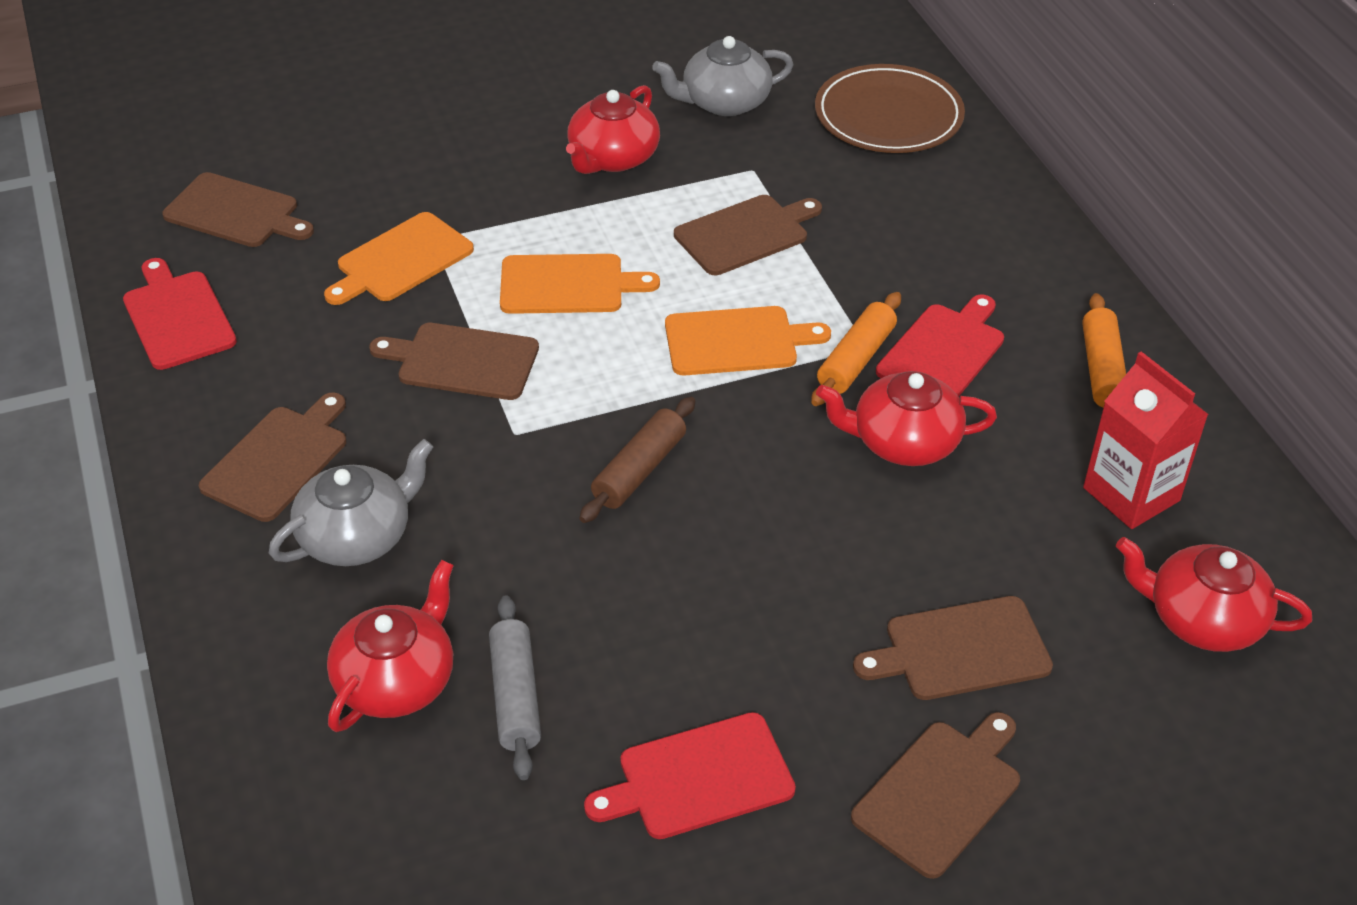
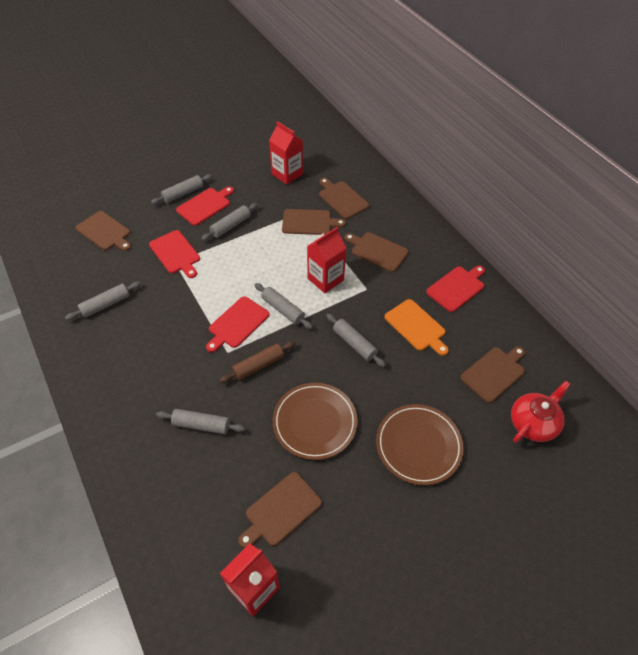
brown plate: [815,64,965,153] = 1 -> [273,383,358,460] [376,404,464,485] = 2
grey rolling pin: [489,595,541,780] = 1 -> [65,282,141,320] [151,174,212,204] [156,409,245,434] [201,203,258,241] [255,283,313,329] [326,313,386,367] = 6
grey teapot: [269,439,433,566] [652,36,794,116] = 2 -> none = 0
orange cutting board: [324,212,474,305] [500,254,660,314] [665,306,831,376] = 3 -> [385,299,449,356] = 1
orange rolling pin: [811,292,901,406] [1082,293,1126,408] = 2 -> none = 0
red carton: [1083,351,1209,529] = 1 -> [220,543,280,616] [269,121,303,185] [307,227,346,293] = 3
red cutting board: [123,258,237,370] [584,712,796,839] [876,295,1004,397] = 3 -> [149,230,200,278] [176,186,234,226] [206,296,270,352] [426,266,485,312] = 4
red teapot: [327,560,454,732] [566,85,660,174] [816,371,997,466] [1116,537,1312,652] = 4 -> [511,381,570,443] = 1

